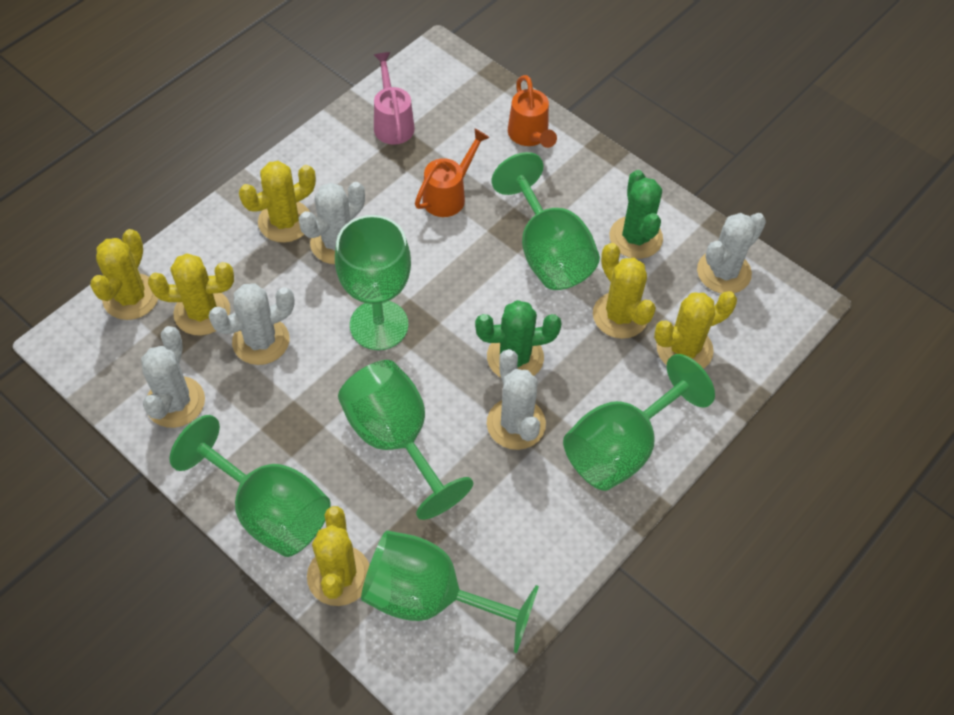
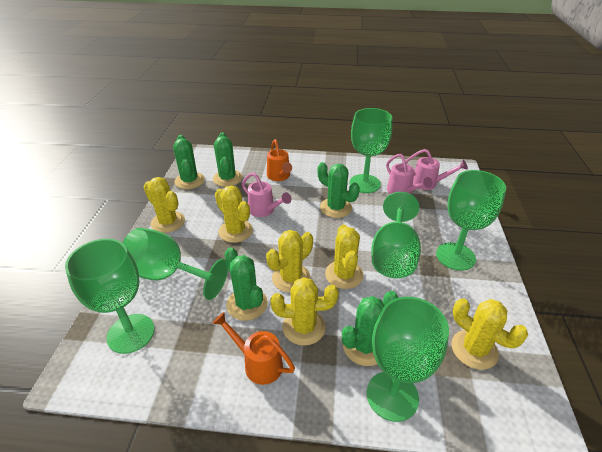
green cactus: [475,300,562,377] [609,170,663,259] = 2 -> [173,135,205,189] [213,132,242,187] [224,247,268,321] [318,162,360,218] [342,291,398,366] = 5
pink watering can: [374,52,415,145] = 1 -> [242,172,291,217] [386,154,433,194] [405,149,468,190] = 3
white cactus: [141,326,205,428] [209,283,295,365] [299,182,365,264] [487,349,546,450] [697,213,766,293] = 5 -> none = 0

